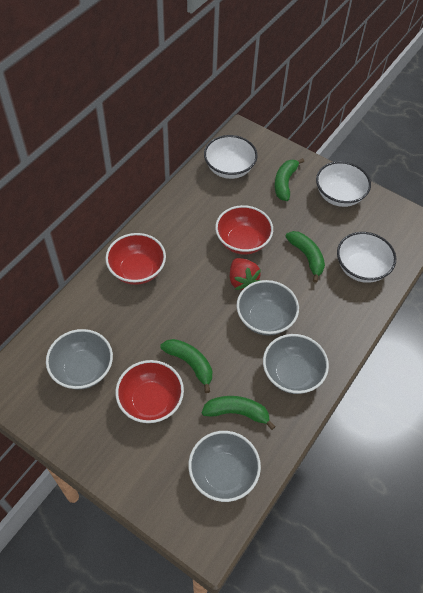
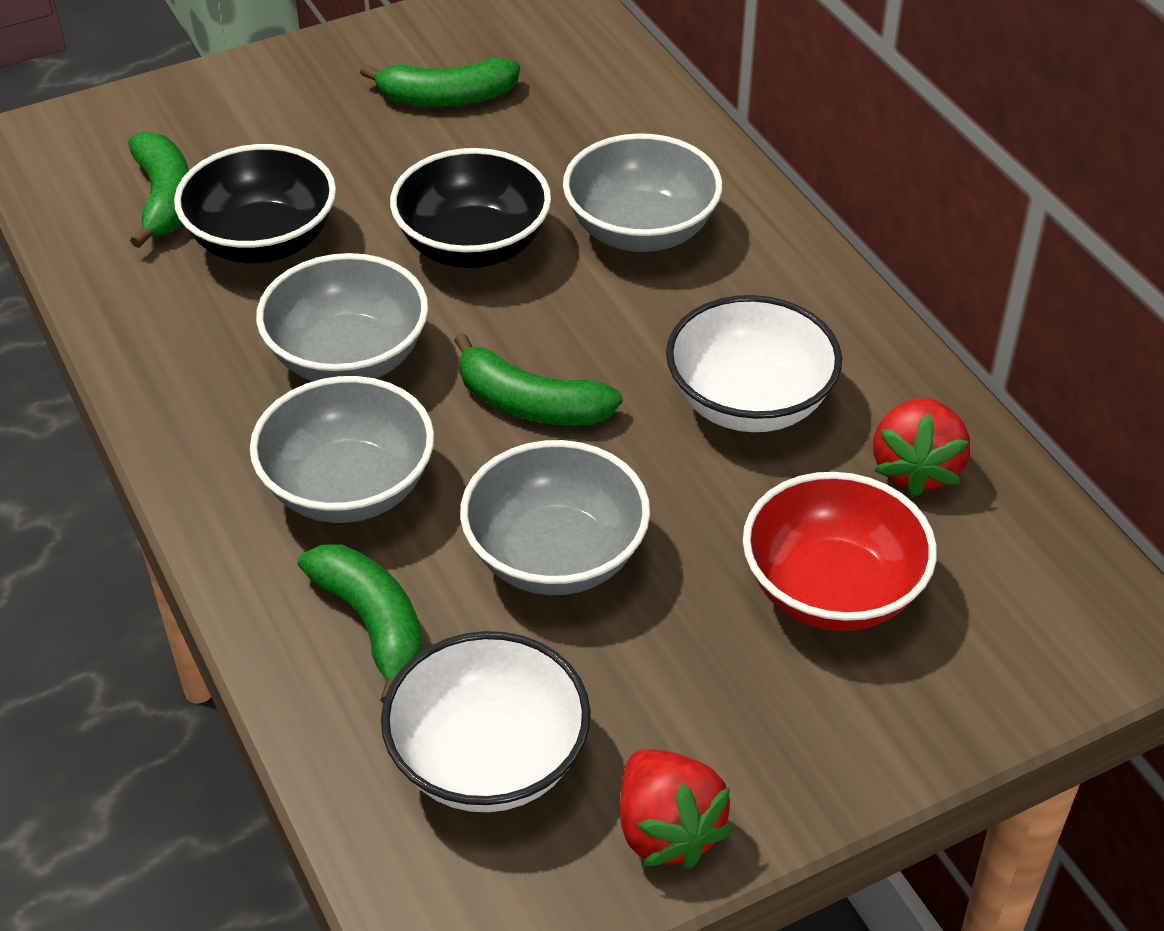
black bowl: none = 0 -> [174,144,336,263] [390,148,551,268] = 2
red bowl: [105,233,166,285] [115,360,184,423] [215,205,273,255] = 3 -> [743,472,937,631] = 1
red strawberry: [230,258,261,290] = 1 -> [620,749,733,869] [873,398,970,498] = 2
white bowl: [204,135,258,179] [316,161,371,207] [337,232,396,283] = 3 -> [381,631,591,812] [666,295,842,432] = 2

